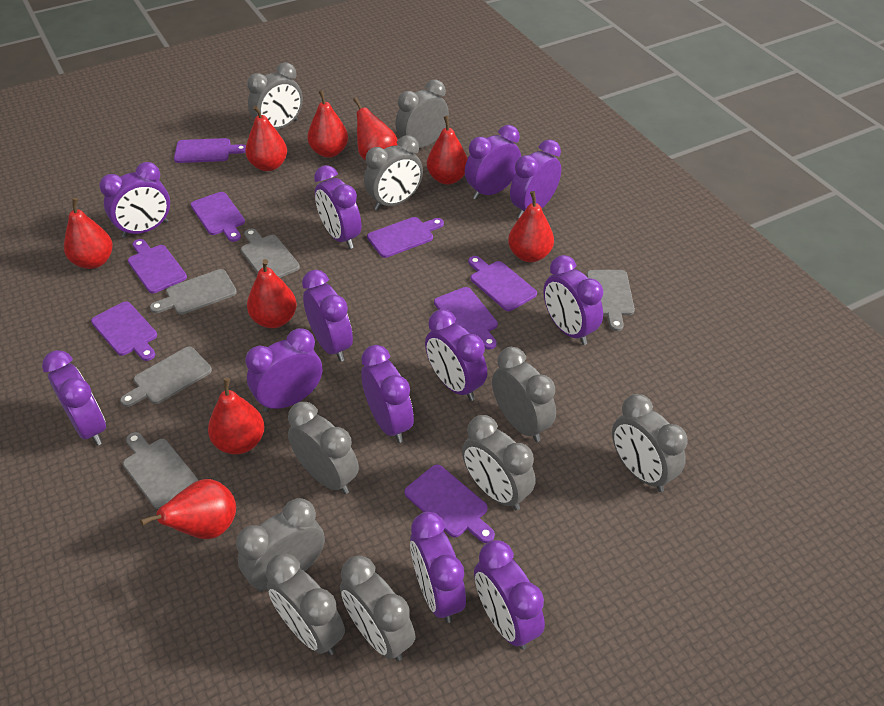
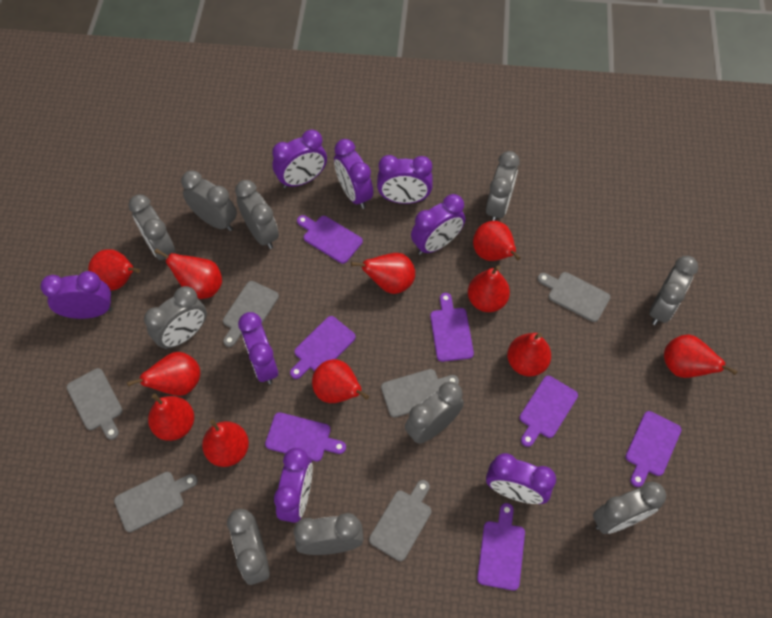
grey cutting board: [120,346,212,407] [123,432,198,509] [150,269,237,315] [241,229,300,278] [587,270,635,331] = 5 -> [66,368,123,440] [114,472,198,532] [223,281,279,347] [369,480,431,561] [381,369,459,417] [537,272,610,322] = 6
purple clock: [42,350,106,446] [99,162,170,238] [245,328,322,412] [302,270,353,362] [314,165,362,249] [361,345,414,443] [410,512,466,623] [425,309,487,401] [465,125,521,200] [474,540,545,650] [510,139,561,218] [543,255,603,345] = 12 -> [40,271,112,319] [238,312,278,384] [272,129,327,188] [274,448,313,523] [334,139,373,209] [377,155,433,204] [411,194,465,255] [486,453,556,504] = 8
purple cutting board: [91,301,157,361] [128,239,187,293] [174,138,246,163] [190,192,245,242] [367,217,444,258] [405,465,495,543] [434,287,498,350] [468,256,537,311] = 8 -> [265,412,346,462] [290,316,356,379] [297,215,363,264] [430,293,474,362] [477,503,525,591] [520,376,578,447] [625,411,681,487] = 7
red pear: [64,198,113,269] [140,479,236,539] [208,378,265,455] [245,105,287,171] [247,259,297,328] [307,90,348,158] [353,98,397,161] [427,116,468,185] [508,191,554,262] = 9 -> [88,249,140,291] [127,352,200,396] [148,394,194,441] [155,249,222,299] [202,420,249,467] [312,359,369,403] [351,253,415,294] [468,265,510,312] [473,221,521,261] [507,333,551,376] [664,334,738,378] = 11

